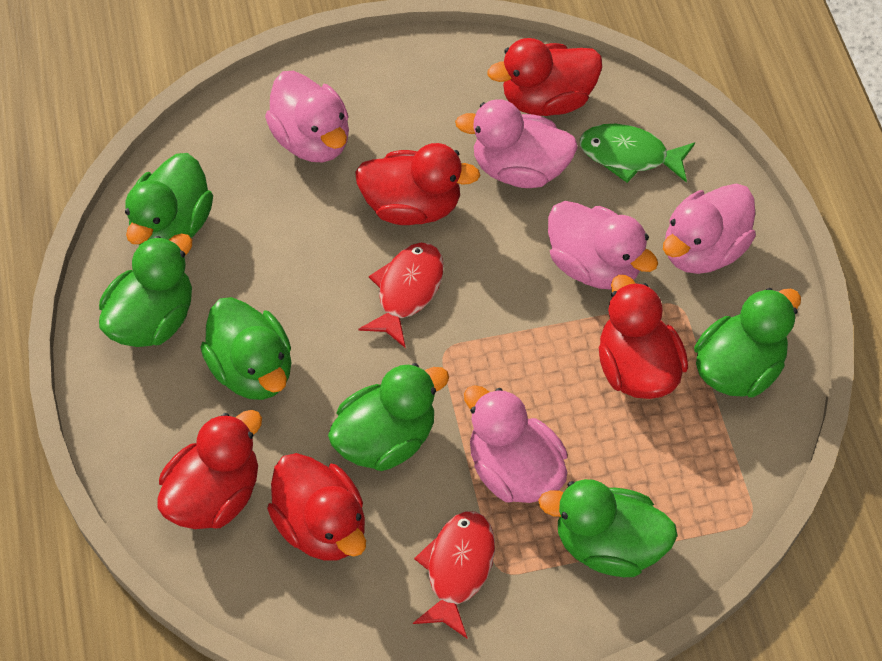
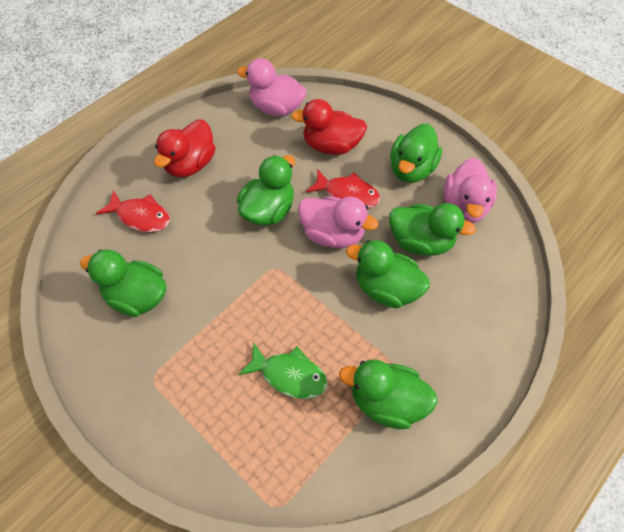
pink duck: [265,71,349,162] [455,99,578,188] [464,385,567,503] [548,201,658,290] [663,184,756,274] = 5 -> [237,58,307,116] [298,196,378,248] [444,158,497,223] = 3
red duck: [157,410,262,529] [267,453,366,561] [355,143,480,225] [488,38,602,116] [599,275,688,399] = 5 -> [154,120,216,177] [291,99,367,155] = 2

